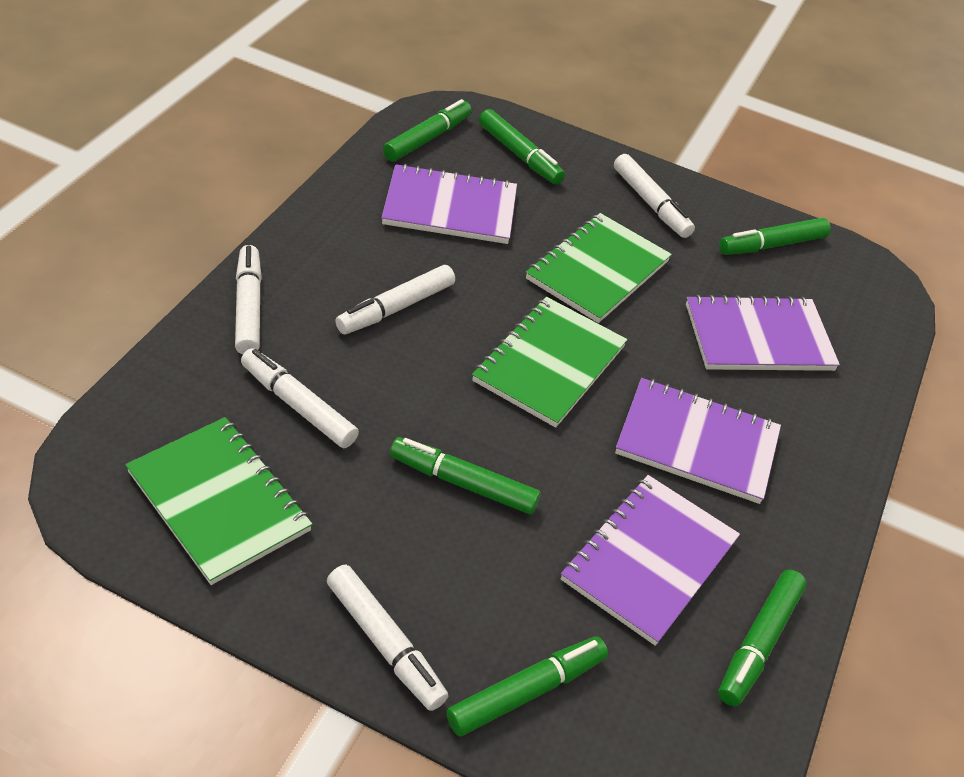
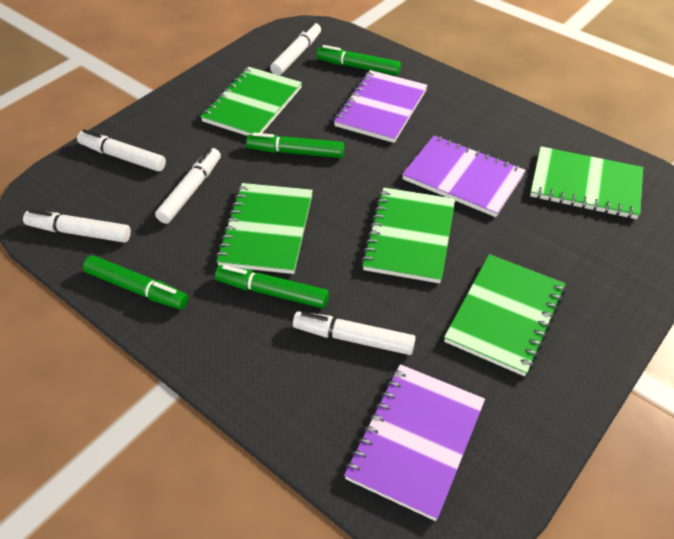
green marker: [383,99,472,161] [390,437,541,515] [446,637,608,736] [479,109,565,184] [718,570,807,706] [719,218,831,255] = 6 -> [83,255,188,309] [215,265,329,309] [246,133,344,158] [316,45,401,76] = 4
green notebook: [126,417,312,585] [472,297,628,428] [526,213,672,323] = 3 -> [200,67,302,136] [216,183,313,274] [361,188,455,283] [444,254,566,376] [530,146,643,219] = 5
purple notebook: [382,164,517,244] [561,475,740,646] [615,378,781,504] [686,294,840,371] = 4 -> [334,70,428,143] [344,364,485,521] [402,135,526,217] = 3

